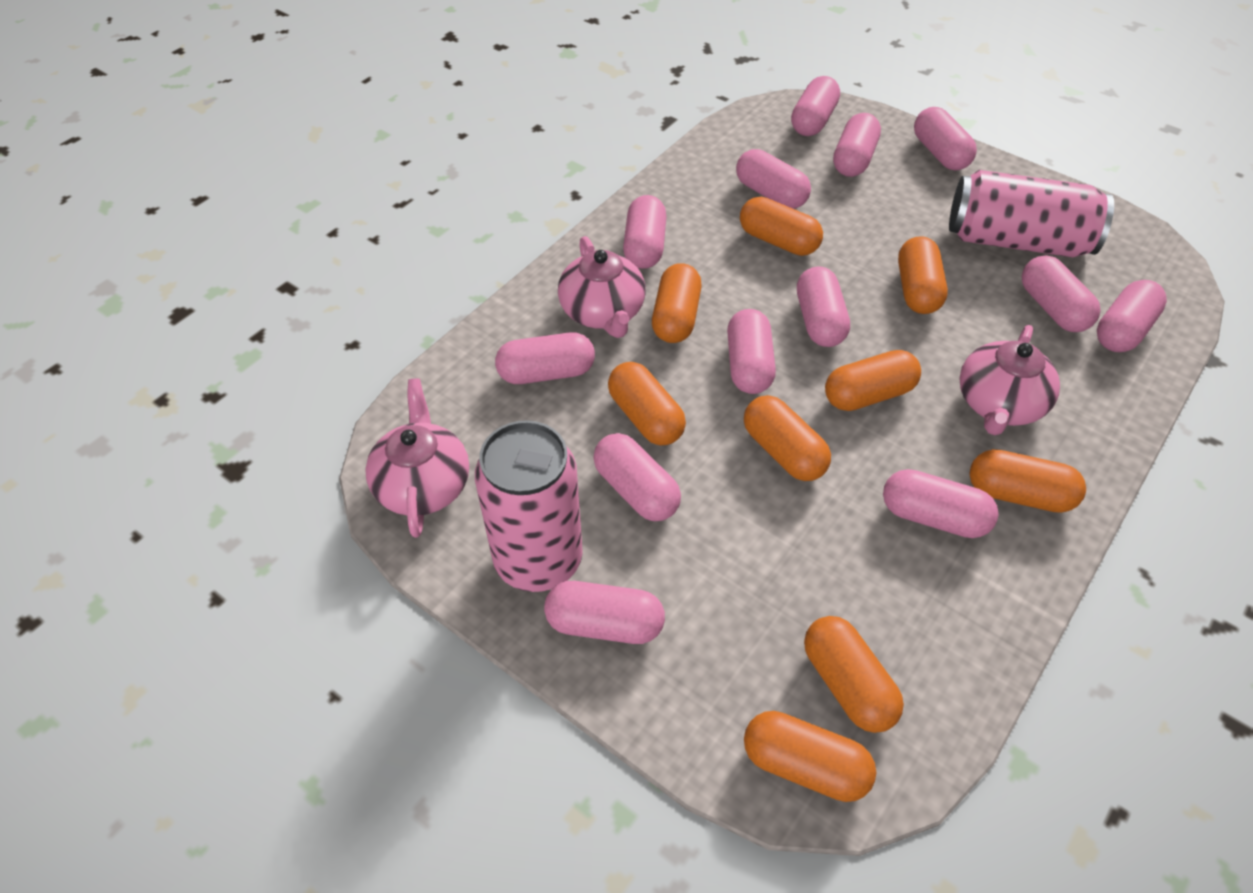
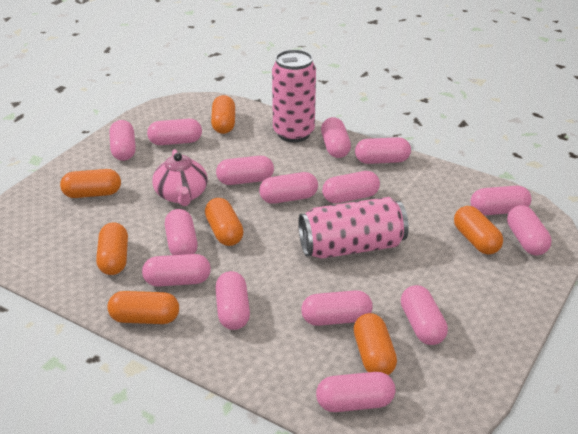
orange capsule: [608,362,686,445] [652,263,702,343] [740,197,823,256] [744,395,831,481] [744,711,876,802] [804,616,904,733] [825,350,921,411] [898,236,948,314] [969,449,1086,513] = 9 -> [60,169,121,198] [96,222,128,275] [107,291,179,324] [205,198,244,246] [211,95,235,134] [354,313,397,375] [454,206,503,255] = 7
pink capsule: [495,332,595,384] [544,581,665,644] [593,433,681,521] [623,195,667,269] [727,309,776,394] [736,149,811,209] [791,76,840,136] [797,266,850,347] [833,113,881,177] [883,469,999,538] [914,107,977,170] [1021,255,1100,332] [1097,280,1167,352] = 13 -> [109,120,136,161] [142,254,211,287] [147,119,202,145] [165,209,198,255] [215,271,250,330] [216,156,274,185] [259,172,318,204] [301,290,373,326] [316,372,396,412] [321,117,351,158] [322,171,380,203] [355,137,411,164] [401,285,448,345] [470,186,531,215] [507,205,551,255] = 15
pink teapot: [365,379,469,538] [558,236,646,338] [959,325,1060,435] = 3 -> [152,149,208,206] = 1

